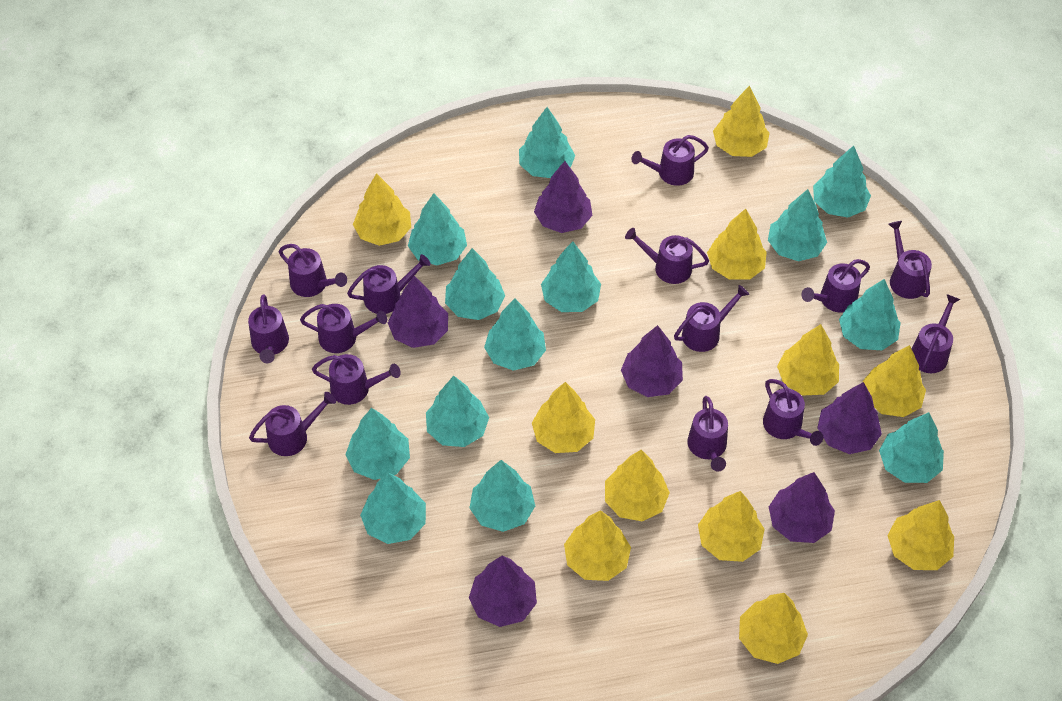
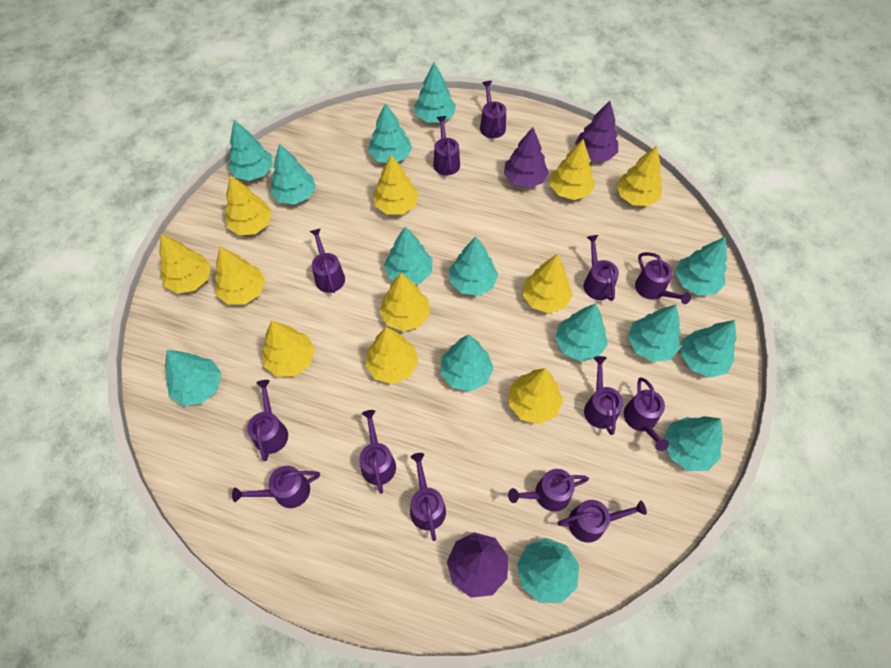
purple tree: [388,276,448,348] [469,556,537,627] [534,161,592,233] [621,325,683,397] [769,472,835,543] [817,382,882,454] = 6 -> [447,532,508,598] [504,127,549,188] [575,101,618,161] = 3
purple watering can: [248,295,289,363] [249,392,336,456] [279,244,347,297] [300,304,387,353] [312,354,401,405] [347,254,431,314] [625,228,709,284] [632,135,709,186] [674,285,749,352] [687,396,728,472] [763,379,823,446] [801,259,870,313] [888,221,932,299] [912,294,960,373] = 14 -> [232,466,320,508] [247,380,288,461] [310,228,345,293] [360,410,396,494] [410,453,446,541] [433,116,460,175] [480,81,506,138] [508,469,589,511] [558,500,647,543] [584,235,619,301] [584,356,623,435] [624,378,669,451] [635,252,691,304] = 13
turquoise tree: [345,408,410,480] [360,472,426,544] [408,193,467,266] [426,376,489,447] [445,248,505,320] [470,460,535,532] [484,298,546,371] [519,107,575,178] [541,241,601,312] [768,189,827,261] [813,145,871,218] [839,279,901,350] [879,412,944,483] = 13 -> [165,350,221,406] [228,120,273,181] [270,144,316,205] [368,103,412,163] [384,226,433,284] [414,63,456,123] [440,335,493,392] [450,237,498,296] [517,538,579,603] [555,303,608,361] [628,304,681,362] [664,416,723,471] [675,237,727,295] [681,320,736,378] = 14

